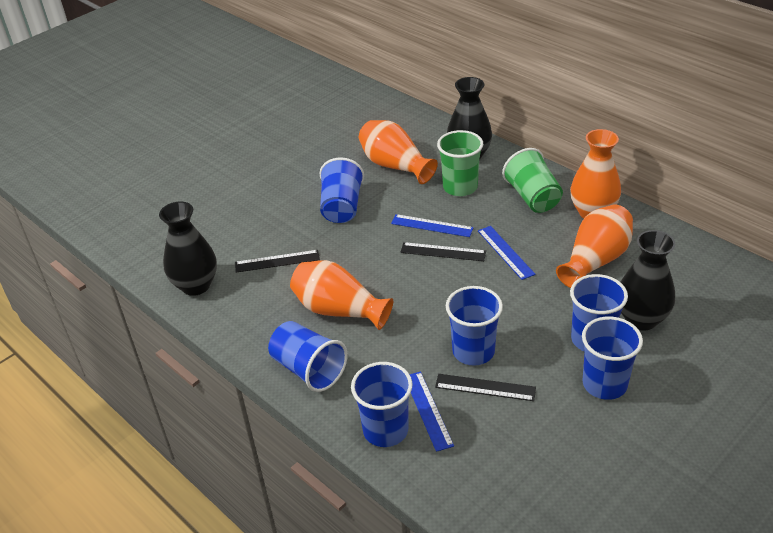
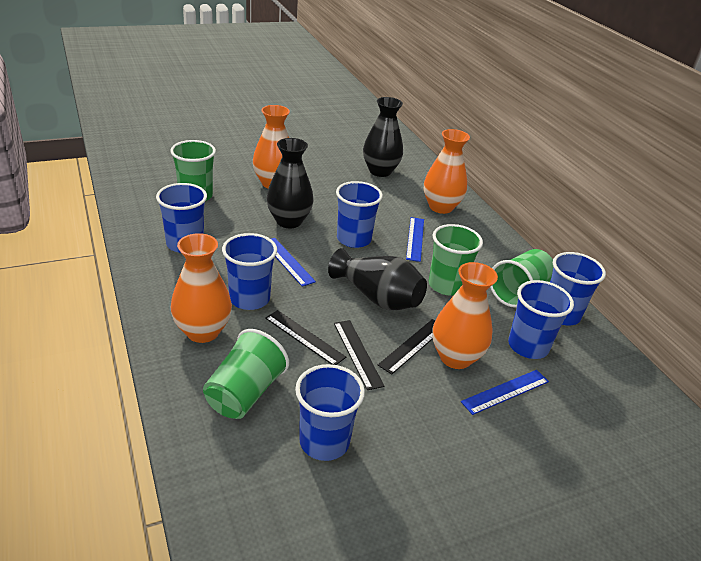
green cup: [437,130,483,196] [502,148,563,213] = 2 -> [170,140,216,201] [203,329,289,419] [429,224,483,296] [490,249,553,308] = 4

